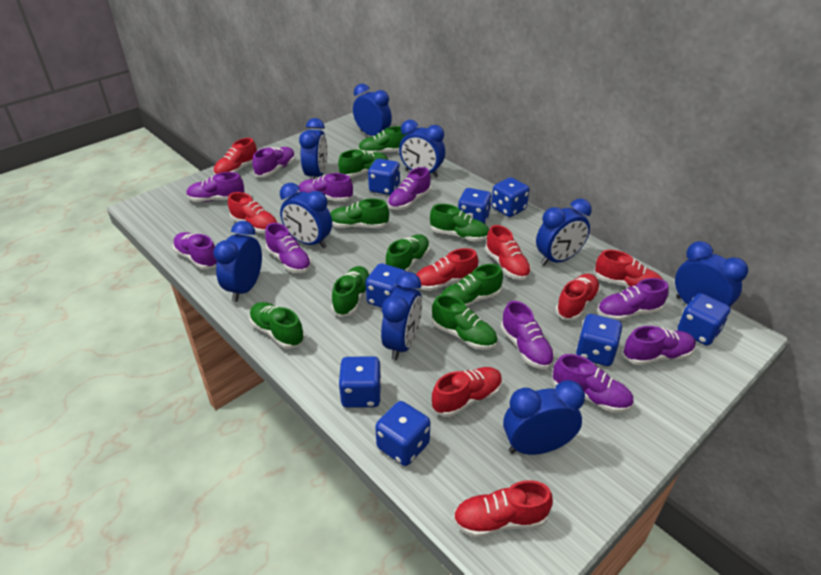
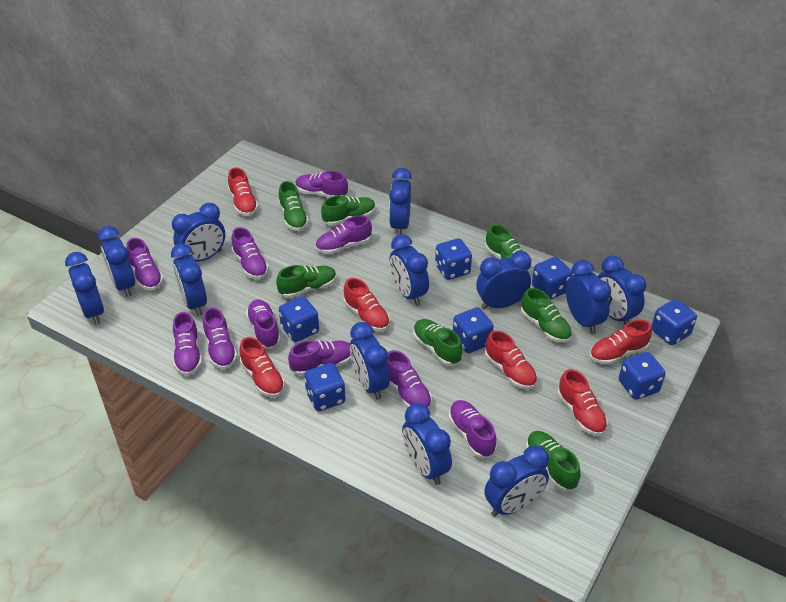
blue clock: [213,221,262,302] [280,183,332,249] [299,118,328,179] [353,84,392,136] [381,272,422,360] [399,120,445,177] [503,380,585,455] [536,199,592,266] [675,241,748,306] = 9 -> [65,252,104,325] [98,226,135,297] [171,243,207,316] [172,203,225,262] [350,322,390,400] [389,168,412,235] [389,234,429,306] [402,403,452,485] [476,251,531,310] [484,445,549,517] [566,260,611,334] [598,256,646,325] = 12
blue dice: [338,356,381,408] [365,263,406,308] [368,159,400,195] [375,401,430,466] [458,188,492,224] [491,177,529,217] [576,314,622,366] [678,293,731,346] = 8 -> [279,296,319,342] [304,363,346,411] [435,238,472,280] [453,307,494,353] [532,257,572,300] [619,352,666,400] [651,299,697,345] = 7
green shoe: [249,302,305,349] [330,199,389,228] [331,266,370,317] [338,149,388,178] [358,126,407,153] [386,234,430,272] [430,204,489,242] [432,295,497,350] [441,264,503,307] = 9 -> [276,265,336,298] [278,181,309,231] [321,195,376,226] [413,319,463,366] [485,225,531,272] [521,288,572,343] [526,431,581,491] = 7
red shoe: [213,138,257,175] [228,192,278,233] [416,248,478,291] [432,367,502,417] [453,480,553,537] [485,225,531,280] [555,274,600,321] [595,250,663,287] = 8 -> [228,167,258,216] [240,337,285,397] [343,278,390,331] [485,330,537,389] [557,369,608,436] [590,320,652,365] = 6

